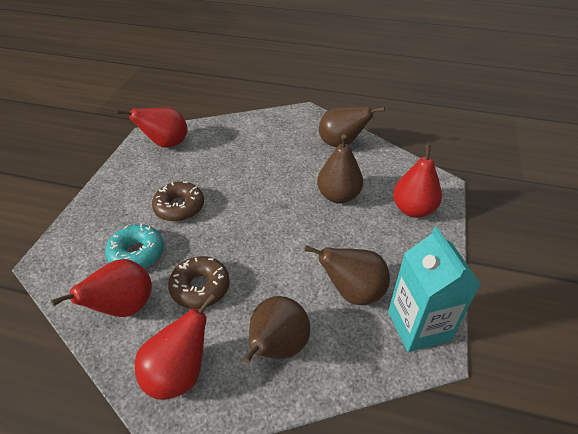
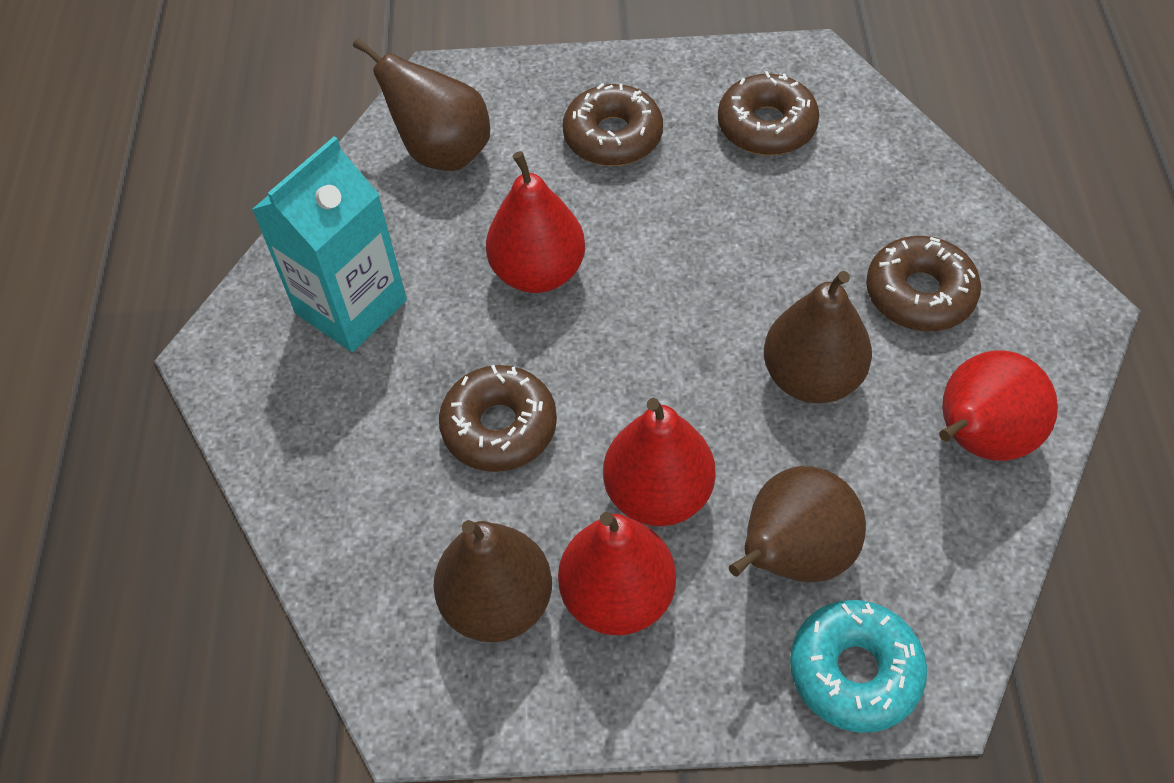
brown donut: [152,182,204,222] [168,256,230,309] = 2 -> [439,365,557,472] [563,83,663,166] [718,71,820,155] [866,236,981,331] = 4

